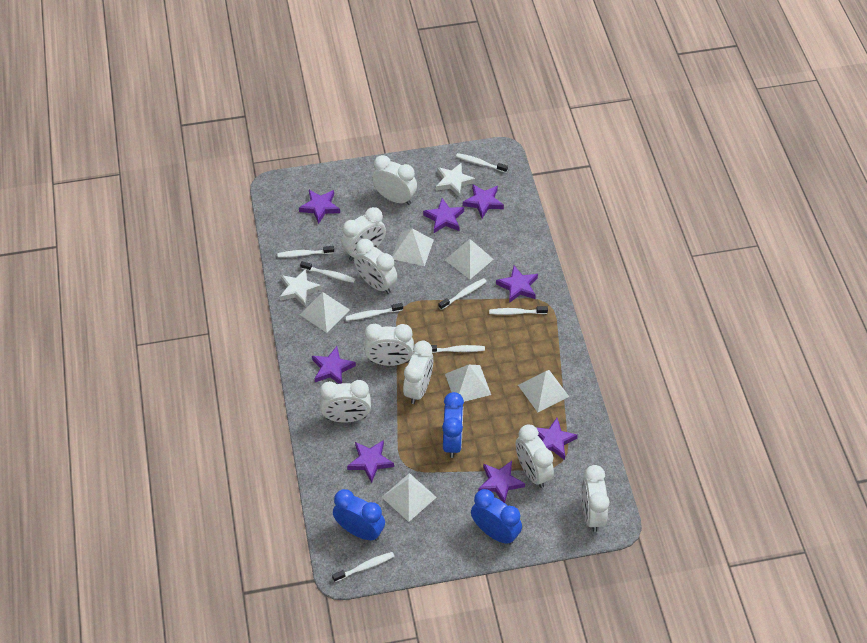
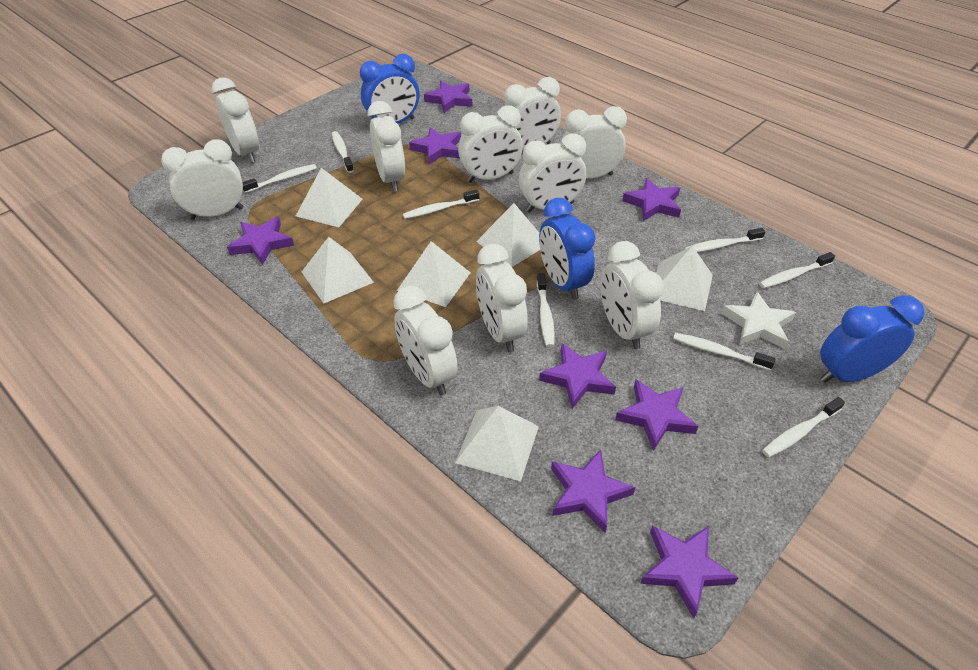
white clock: [320,380,371,422] [341,207,386,261] [354,239,397,294] [364,324,414,366] [372,155,417,205] [403,341,433,404] [516,425,554,488] [582,465,610,532] = 8 -> [161,139,243,220] [212,77,259,163] [368,101,405,192] [394,285,458,396] [458,106,523,183] [476,244,528,352] [504,77,561,150] [519,134,586,213] [561,106,627,179] [600,241,664,349] = 10
white star: [280,269,322,306] [436,163,475,198] = 2 -> [722,292,796,349] = 1

